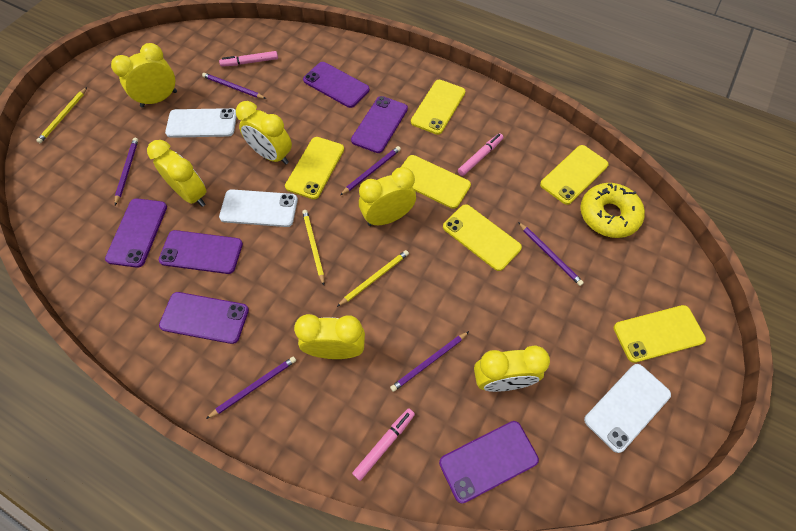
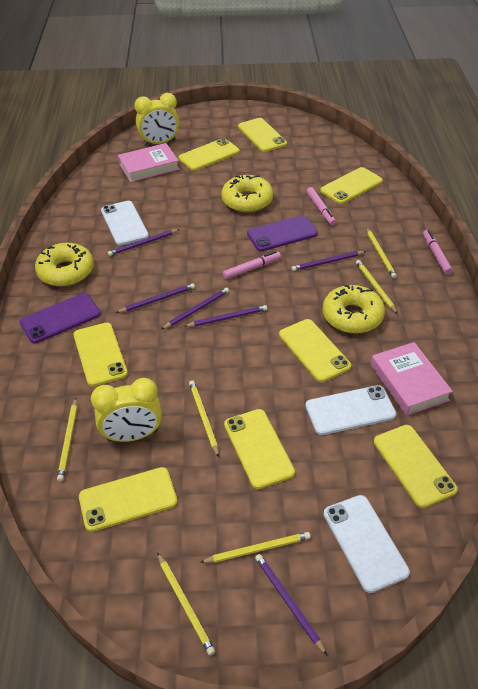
pink book: none = 0 -> [118,143,179,182] [371,342,453,416] = 2
purple phone: [105,198,167,268] [159,230,243,274] [159,292,249,344] [303,62,370,108] [351,96,408,153] [439,421,539,504] = 6 -> [20,293,101,343] [247,215,318,251] = 2
yellow clock: [111,43,177,108] [147,140,206,207] [236,101,292,165] [294,314,365,359] [359,167,416,226] [474,345,550,392] = 6 -> [91,378,162,442] [134,93,179,146] = 2
yellow donut: [580,183,645,238] = 1 -> [35,243,94,287] [221,175,273,213] [323,284,385,334] = 3
yellow pencil: [36,87,87,143] [302,210,324,285] [337,250,409,307] = 3 -> [57,398,77,482] [157,552,215,655] [189,380,219,457] [200,532,311,563] [356,260,398,314] [366,227,397,278] = 6
yellow phone: [285,137,344,199] [401,155,471,209] [411,80,466,135] [443,204,522,271] [540,145,609,205] [614,305,706,363] = 6 -> [73,323,128,387] [79,467,177,532] [178,138,240,171] [224,409,295,489] [238,118,287,152] [279,319,351,382] [320,167,383,204] [374,425,458,508] = 8

